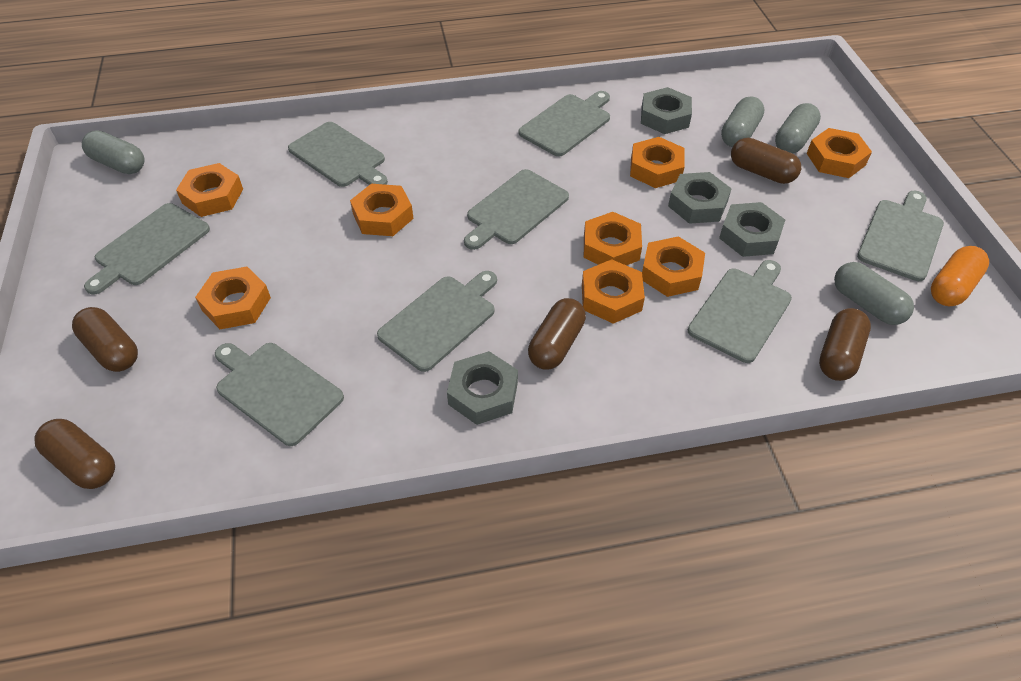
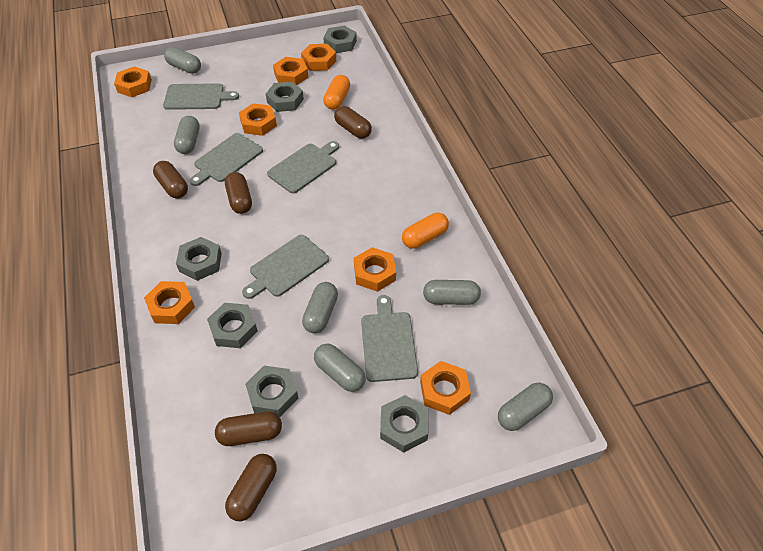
grey capsule: [82,130,144,174] [721,96,765,147] [775,103,821,153] [834,262,914,325] = 4 -> [164,47,201,74] [174,116,200,154] [302,282,338,334] [314,344,366,392] [423,280,481,305] [498,382,553,431] = 6
grey cutting board: [84,203,210,294] [215,343,344,446] [288,122,388,187] [377,271,497,372] [464,169,569,250] [519,91,610,156] [688,260,792,363] [857,191,944,281] = 8 -> [163,83,239,110] [190,133,263,186] [242,235,329,299] [267,141,339,193] [361,295,418,382] = 5
grey nut: [447,351,518,425] [641,87,692,134] [668,172,732,224] [719,202,785,257] = 4 -> [176,237,222,281] [207,303,258,348] [245,366,298,417] [266,81,304,112] [323,26,357,53] [380,395,428,453] = 6
orange capsule: [931,246,989,306] = 1 -> [323,75,350,110] [402,213,449,249] = 2
orange nut: [176,163,243,217] [195,267,271,329] [350,184,414,236] [582,259,645,324] [584,212,642,265] [630,137,685,188] [642,236,705,297] [807,128,872,178] = 8 -> [114,66,152,97] [144,281,195,324] [239,103,277,136] [273,57,308,85] [301,44,336,71] [354,247,396,292] [420,361,471,415] = 7

